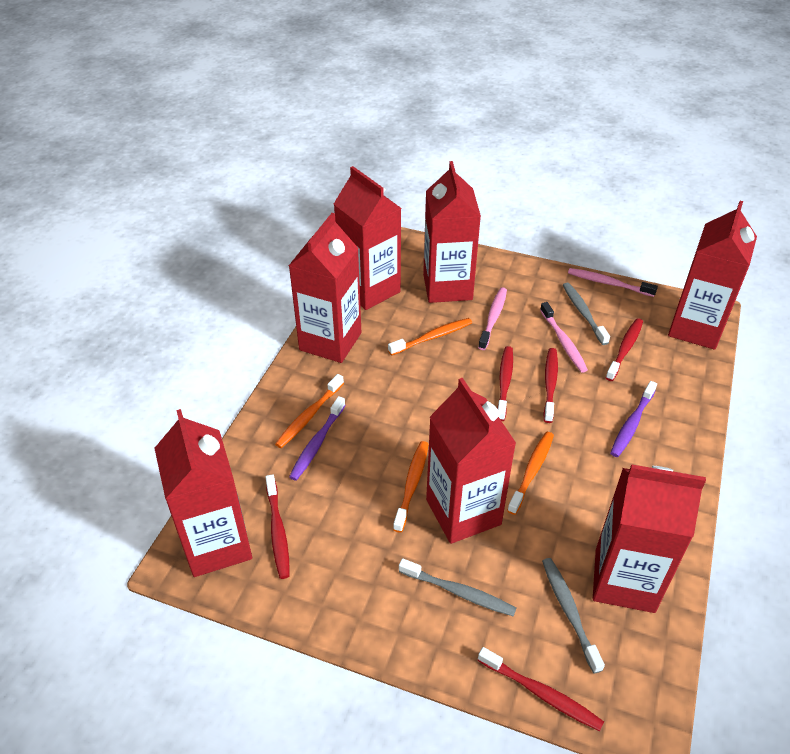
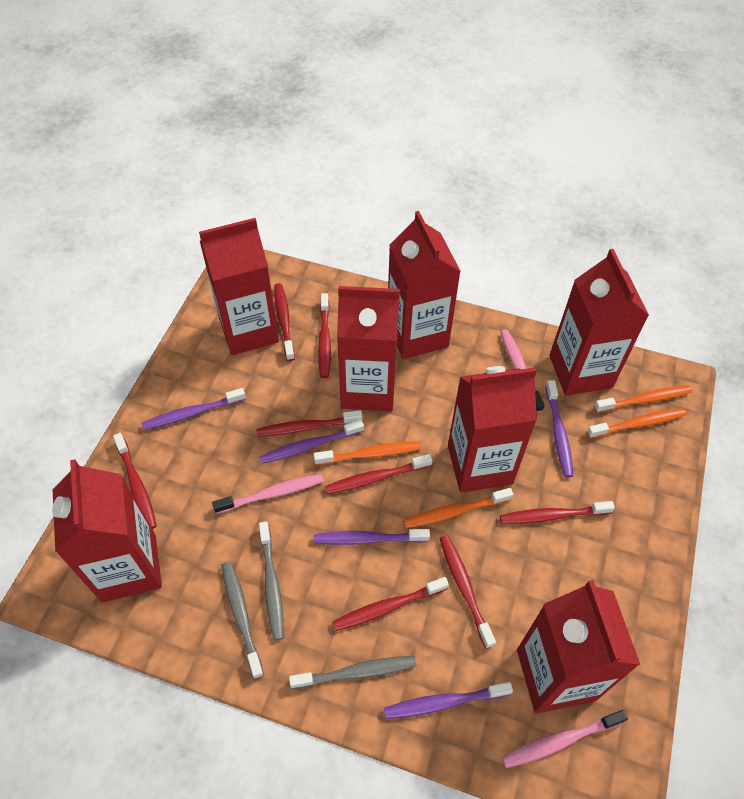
purple toothbrush: [289,396,345,481] [610,381,657,457] = 2 -> [141,388,246,430] [260,420,364,464] [314,529,430,545] [384,682,513,719] [545,380,573,477] = 5
red toothbrush: [266,474,290,579] [478,647,604,731] [497,346,513,421] [543,348,558,423] [605,318,643,381] = 5 -> [113,433,157,529] [256,410,363,437] [274,283,295,361] [318,293,331,378] [325,454,433,494] [333,577,449,631] [439,535,496,649] [500,501,615,524] = 8

